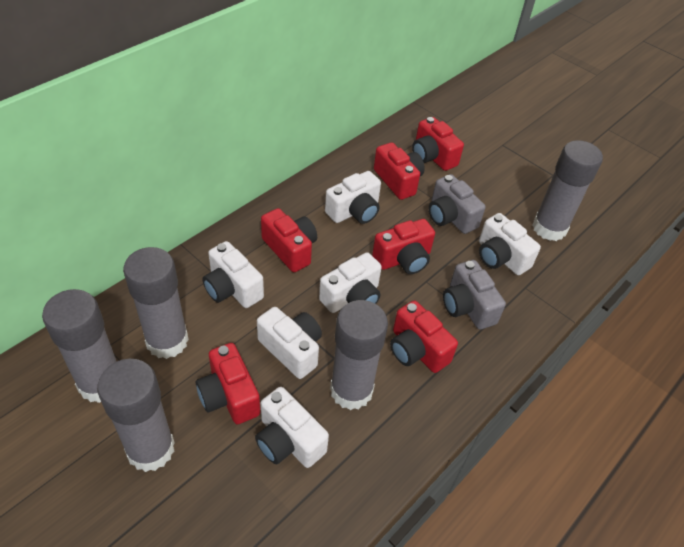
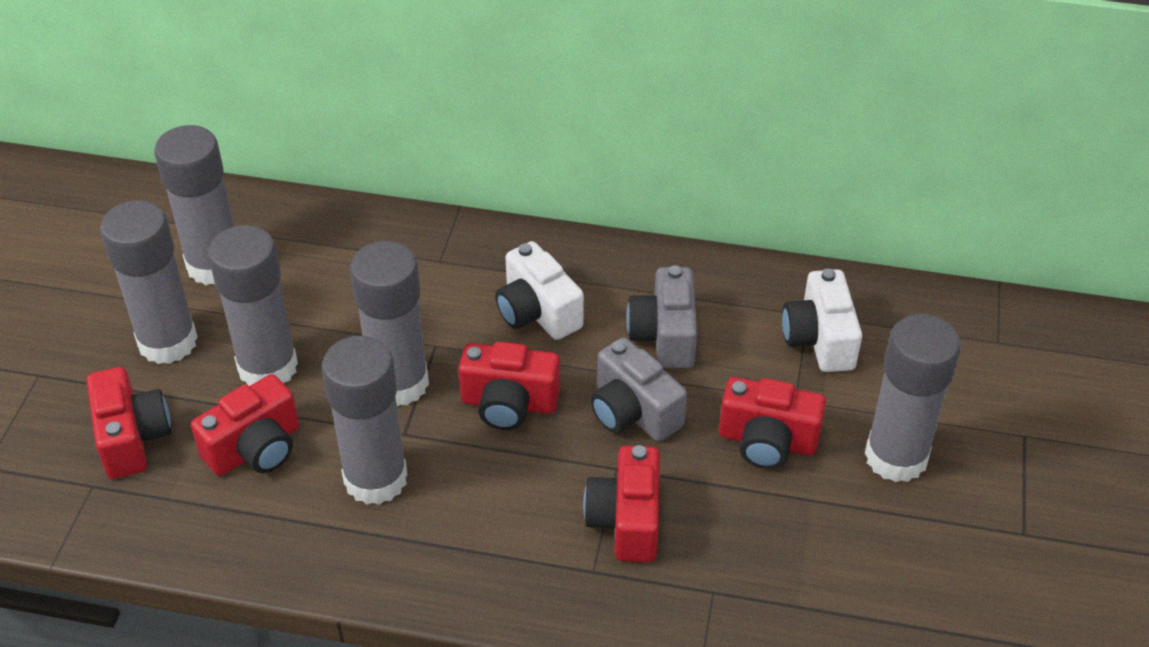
grey glue stick: [42,289,117,403] [97,359,175,472] [123,247,189,359] [330,300,388,410] [532,140,603,241] = 5 -> [100,200,198,364] [154,125,234,285] [208,225,298,386] [322,336,407,505] [350,241,429,406] [865,314,961,482] = 6
red camera: [196,343,260,424] [261,208,317,272] [372,219,435,274] [374,142,425,200] [390,300,458,373] [412,117,464,171] = 6 -> [86,367,171,479] [191,374,299,476] [459,342,560,430] [583,445,660,562] [719,377,826,469] = 5
white camera: [202,241,264,308] [255,387,329,468] [257,307,322,379] [319,252,382,313] [325,171,381,224] [479,213,541,275] = 6 -> [495,241,584,340] [782,268,862,372] = 2

